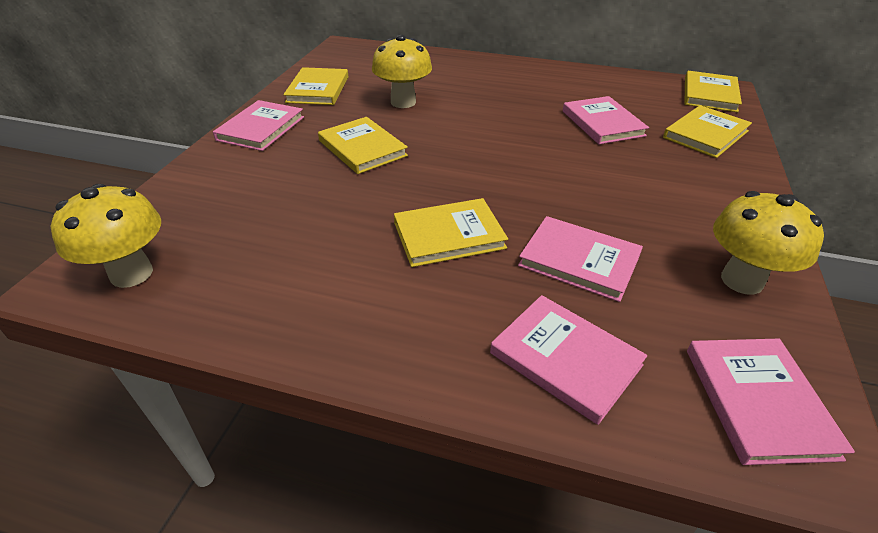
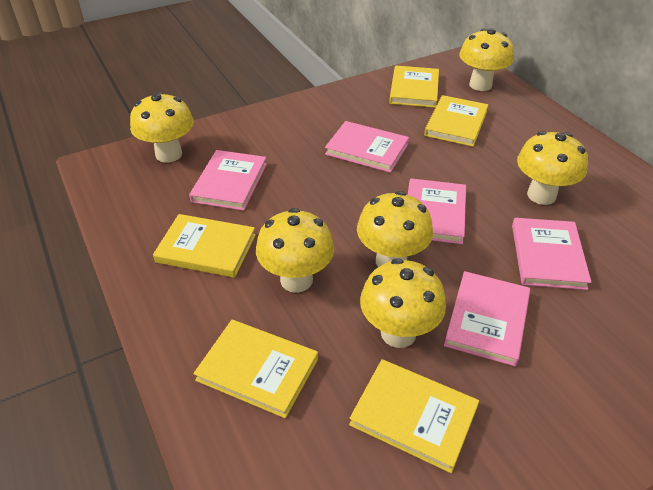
yellow mushroom: [51,184,161,288] [372,34,432,108] [713,191,824,295] = 3 -> [130,92,194,163] [256,208,334,293] [357,191,433,267] [360,258,446,348] [459,28,514,91] [517,131,588,205] = 6

